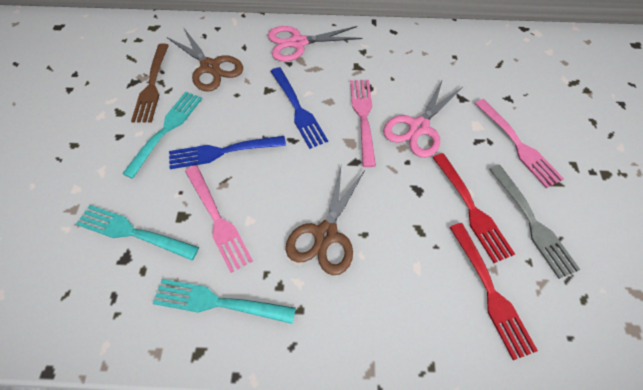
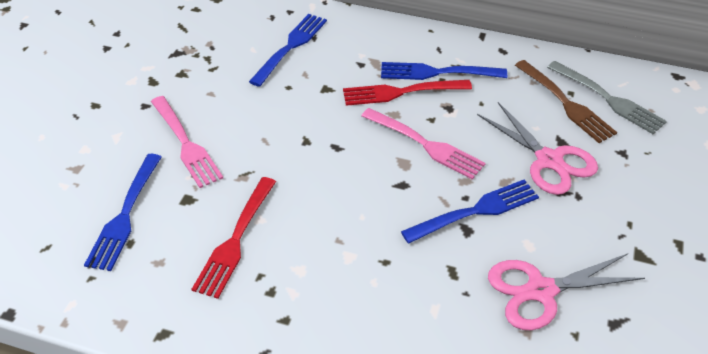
blue fork: [169,136,286,169] [270,67,328,149] = 2 -> [84,154,162,271] [249,14,327,87] [381,62,507,80] [401,180,539,244] = 4
brown scissors: [167,27,243,92] [286,167,365,275] = 2 -> none = 0
pink fork: [185,165,253,273] [350,80,376,167] [475,99,564,188] = 3 -> [151,96,223,188] [361,108,486,179] = 2
turquoise fork: [76,205,199,260] [122,92,202,179] [152,279,296,324] = 3 -> none = 0

